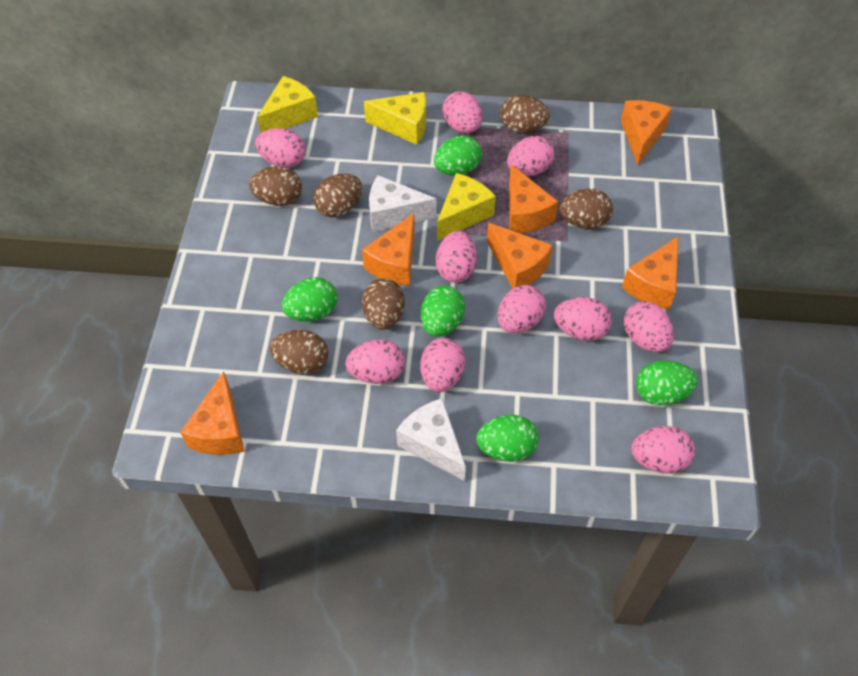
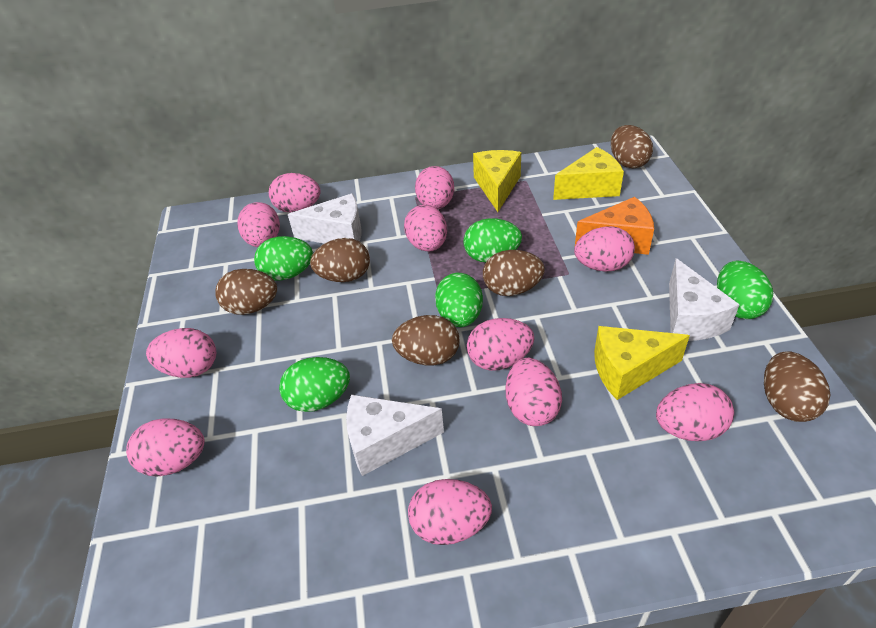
orange cheese: [180,371,245,455] [362,213,415,286] [487,223,553,289] [509,164,558,233] [621,100,672,165] [622,237,678,310] = 6 -> [575,197,654,255] = 1
pink egg: [255,128,305,168] [345,340,405,384] [420,338,465,392] [436,231,477,283] [442,91,483,133] [497,285,546,333] [507,136,554,176] [554,297,612,341] [623,301,674,352] [631,426,695,474] = 10 -> [126,418,205,476] [146,328,216,378] [238,202,280,247] [269,173,321,213] [404,205,447,251] [408,479,492,545] [415,166,454,209] [467,318,534,371] [506,358,562,426] [574,226,635,271] [656,383,734,441] = 11
white cheese: [369,175,436,232] [396,398,466,481] = 2 -> [288,193,362,244] [346,394,444,476] [669,258,740,341] = 3

